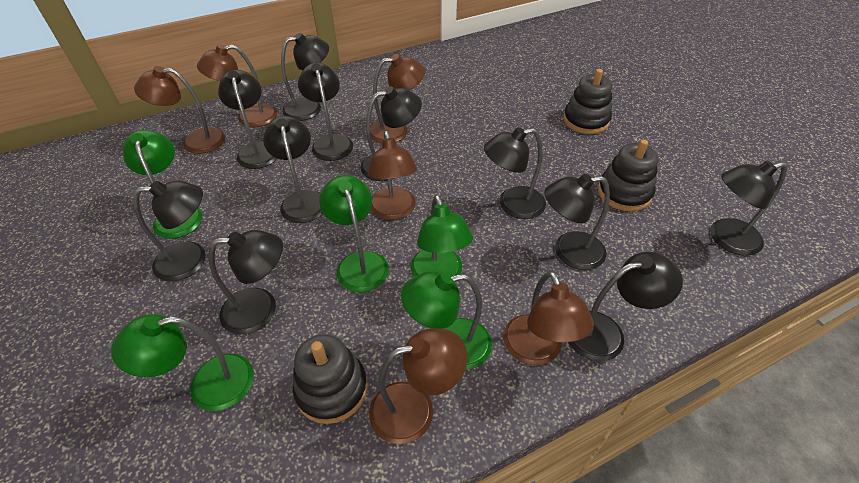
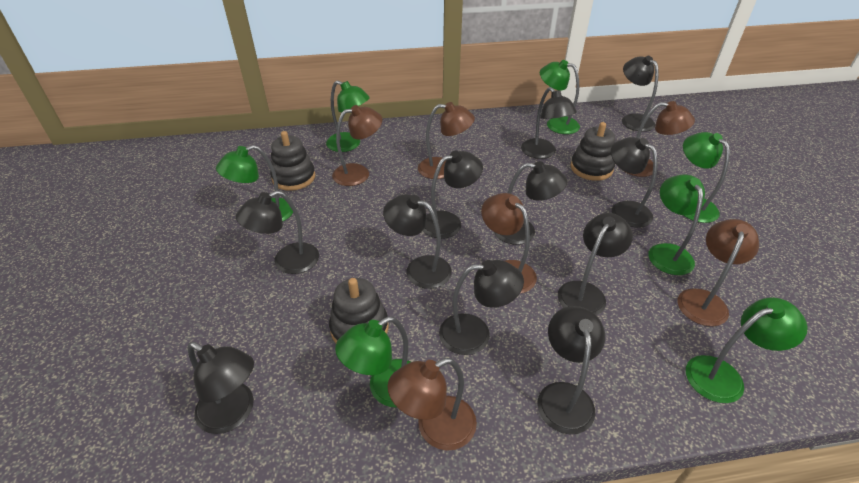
green lamp: [111,314,254,411] [123,130,203,239] [319,175,389,292] [401,271,492,370] [411,195,473,277] = 5 -> [216,145,293,221] [326,81,370,152] [335,317,411,408] [540,60,580,134] [648,174,705,275] [683,132,730,223] [686,298,808,403] = 7

